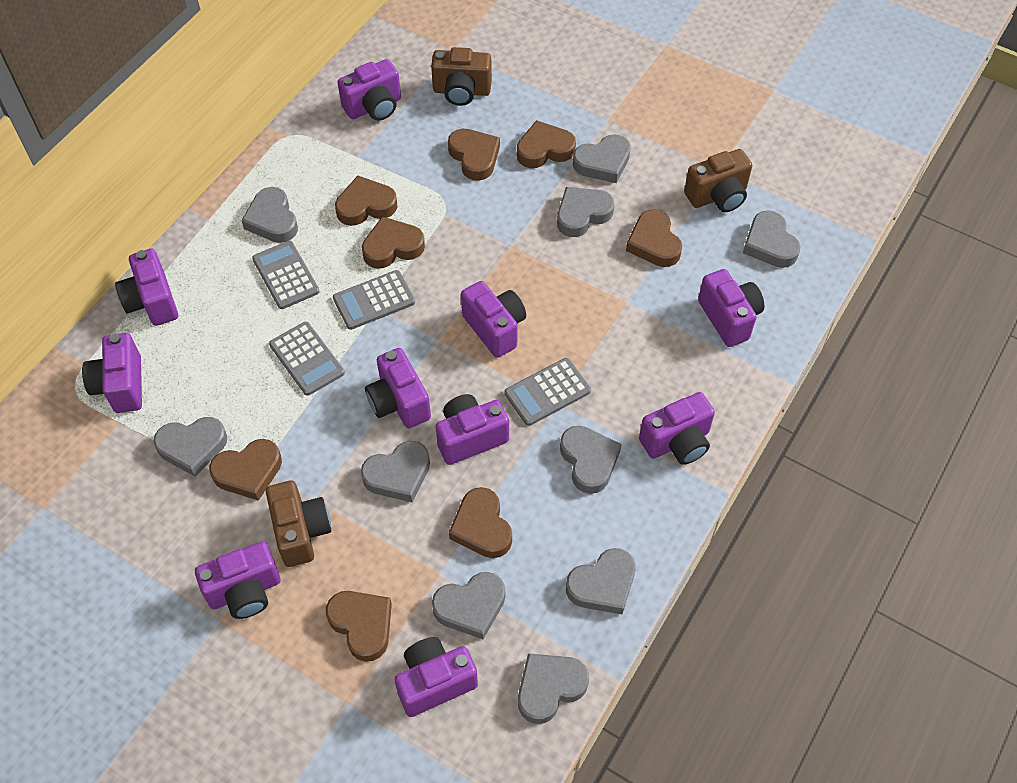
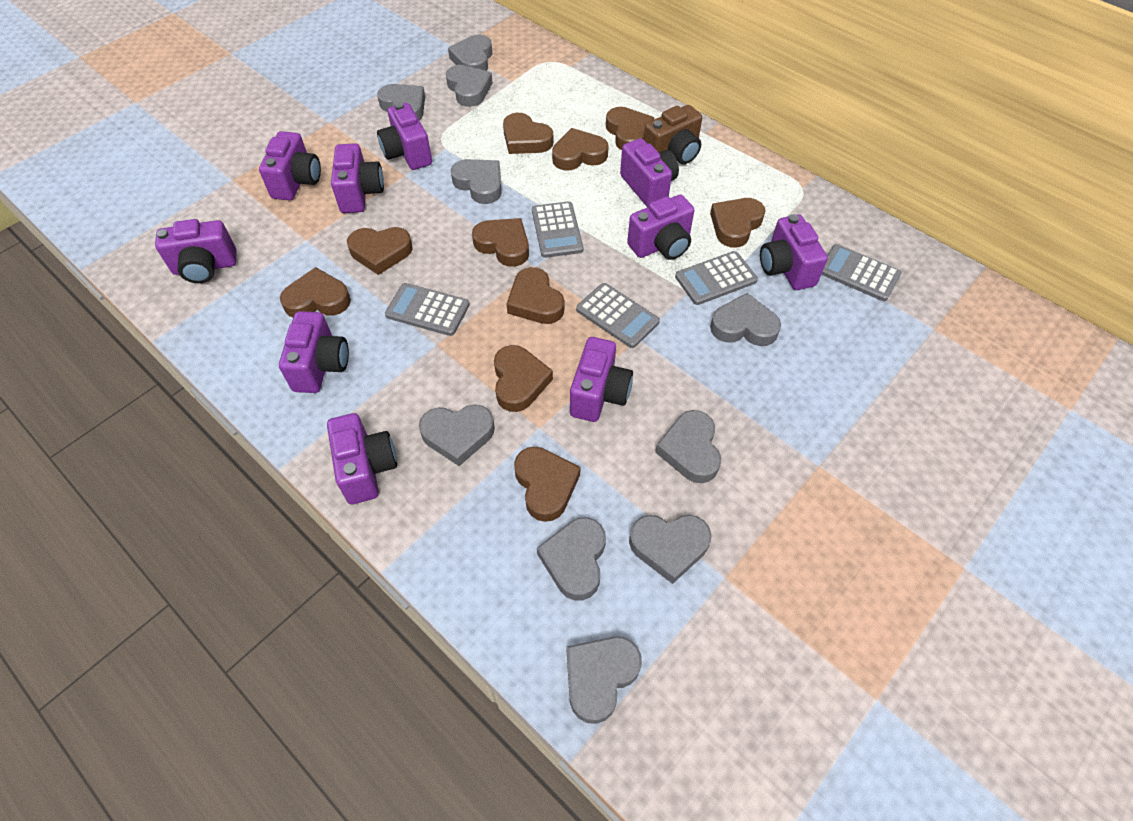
brown camera: [266,480,331,567] [431,47,492,106] [684,149,752,212] = 3 -> [644,105,702,164] = 1
brown heart: [209,439,282,501] [326,591,392,662] [335,176,397,226] [362,216,425,269] [448,129,500,181] [449,487,512,558] [517,120,576,168] [626,209,682,267] = 8 -> [280,267,351,318] [347,227,413,275] [472,218,529,267] [494,345,553,412] [503,113,554,154] [507,267,564,324] [514,447,581,522] [552,128,609,171] [606,107,654,150] [710,198,765,248] = 10
grey calculator: [252,241,320,309] [269,322,345,396] [333,270,415,330] [505,358,591,426] = 4 -> [385,283,469,336] [532,201,583,258] [576,283,660,348] [675,251,758,305] [821,244,902,301] = 5

